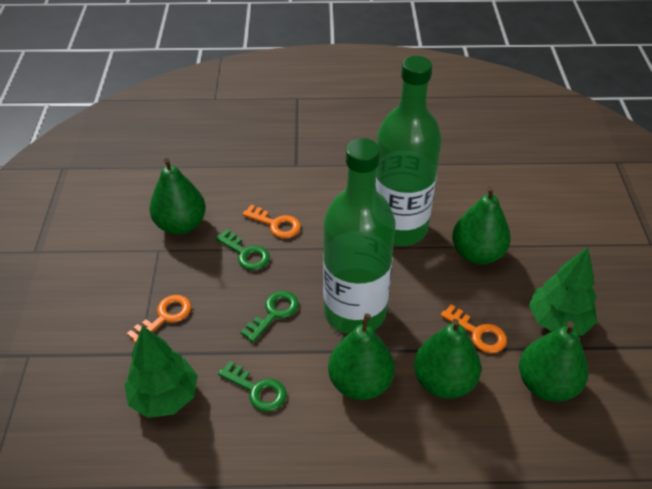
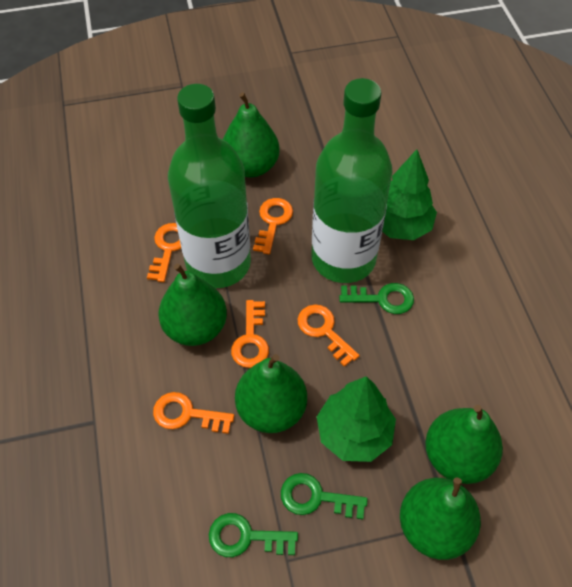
orange key: [127,295,191,344] [242,205,301,238] [441,304,507,353] = 3 -> [147,223,181,282] [153,392,234,434] [231,300,269,368] [253,198,293,254] [298,305,359,367] = 5

